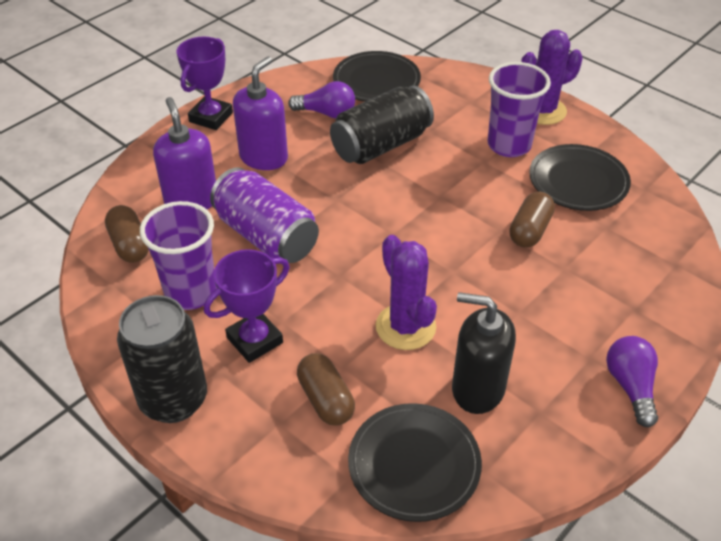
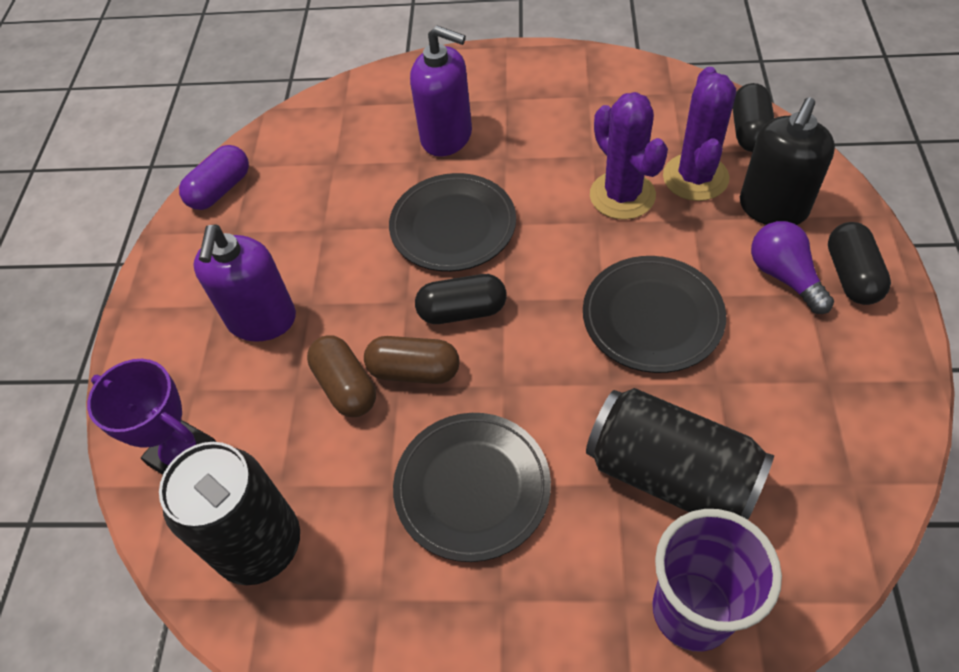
black capsule: none = 0 -> [415,274,507,324] [733,83,774,152] [828,222,891,305] = 3
brown capsule: [105,205,149,263] [297,353,355,426] [509,191,555,248] = 3 -> [307,335,376,417] [364,336,459,384] = 2
purple can: [210,167,319,263] = 1 -> none = 0
purple capsule: none = 0 -> [179,145,249,210] = 1
purple cup: [140,201,217,310] [488,62,551,157] = 2 -> [652,509,782,652] = 1
purple light bulb: [288,81,355,118] [606,336,658,427] = 2 -> [751,221,834,314] = 1
purple trophy: [177,37,233,130] [204,249,290,363] = 2 -> [87,359,216,475] = 1

